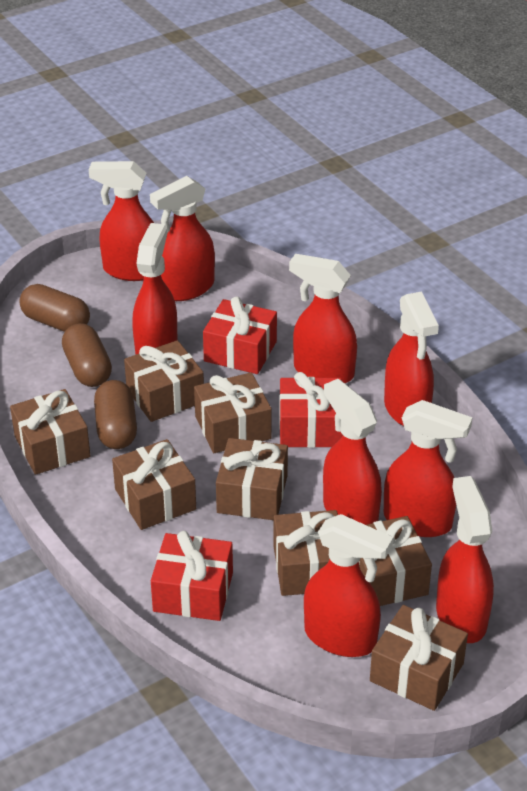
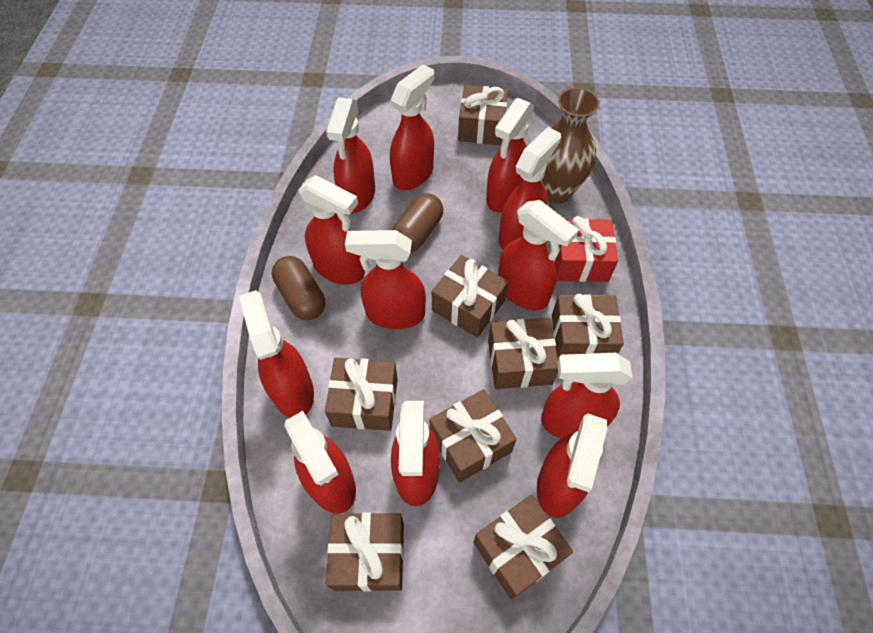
brown capsule: [19,284,90,332] [62,323,112,387] [94,380,137,449] = 3 -> [272,256,325,320] [392,193,443,253] = 2
brown vase: none = 0 -> [541,88,600,204] = 1
red gift: [151,531,233,621] [203,297,277,374] [279,372,343,448] = 3 -> [554,216,618,282] = 1
red spray bottle: [89,161,154,281] [132,223,178,354] [150,176,215,301] [289,254,357,383] [304,514,393,657] [323,379,382,525] [384,291,439,426] [384,400,473,537] [436,476,494,643] = 9 -> [239,290,314,418] [284,411,356,513] [298,175,365,284] [326,97,375,213] [345,230,426,329] [390,65,434,190] [391,401,440,506] [486,98,534,213] [498,200,579,310] [499,127,561,249] [537,414,607,518] [541,353,633,439] = 12

